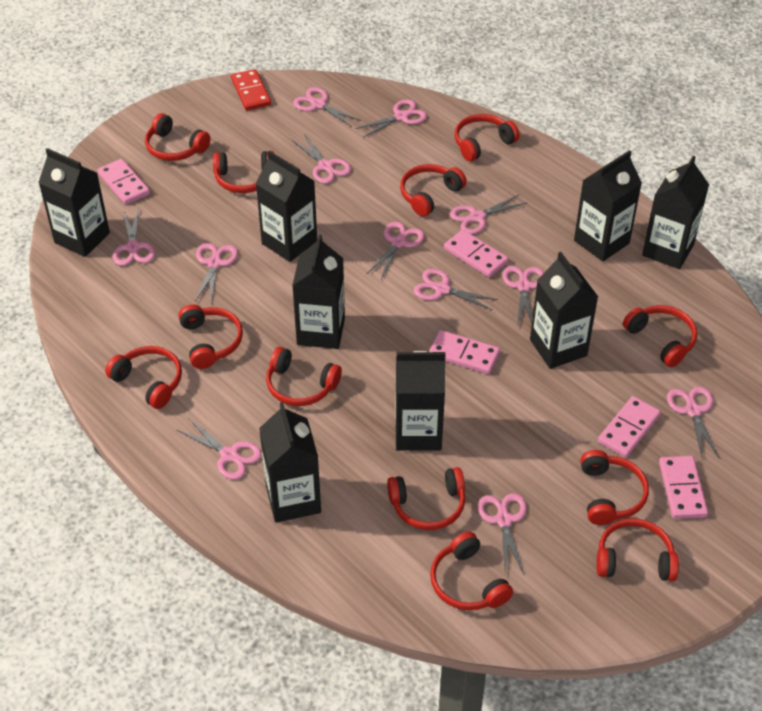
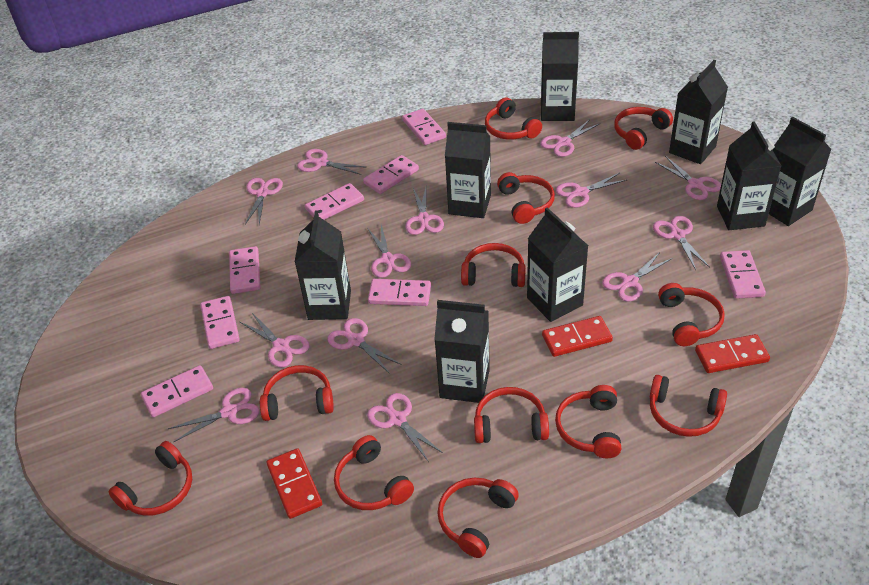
pink domino: [97,159,150,205] [429,330,500,374] [444,230,509,277] [598,396,661,458] [659,456,708,519] = 5 -> [141,365,213,417] [200,296,240,349] [229,246,260,294] [305,183,364,220] [363,155,419,194] [368,279,431,306] [402,109,446,145] [720,250,766,299] = 8
pink scissors: [113,209,155,266] [177,418,262,480] [195,243,238,303] [292,134,351,184] [293,87,362,127] [355,99,427,137] [367,222,424,279] [414,269,498,310] [450,195,527,234] [477,493,527,574] [502,266,544,326] [667,387,719,457] = 12 -> [168,387,259,442] [240,313,309,367] [245,178,283,225] [297,149,365,175] [327,318,402,374] [367,393,443,462] [368,225,411,278] [405,188,444,235] [540,119,599,157] [556,173,627,208] [602,251,673,302] [653,216,710,270] [655,156,721,200] = 13
red domino: [231,69,271,111] = 1 -> [266,448,322,519] [542,316,613,357] [695,334,770,373] = 3

